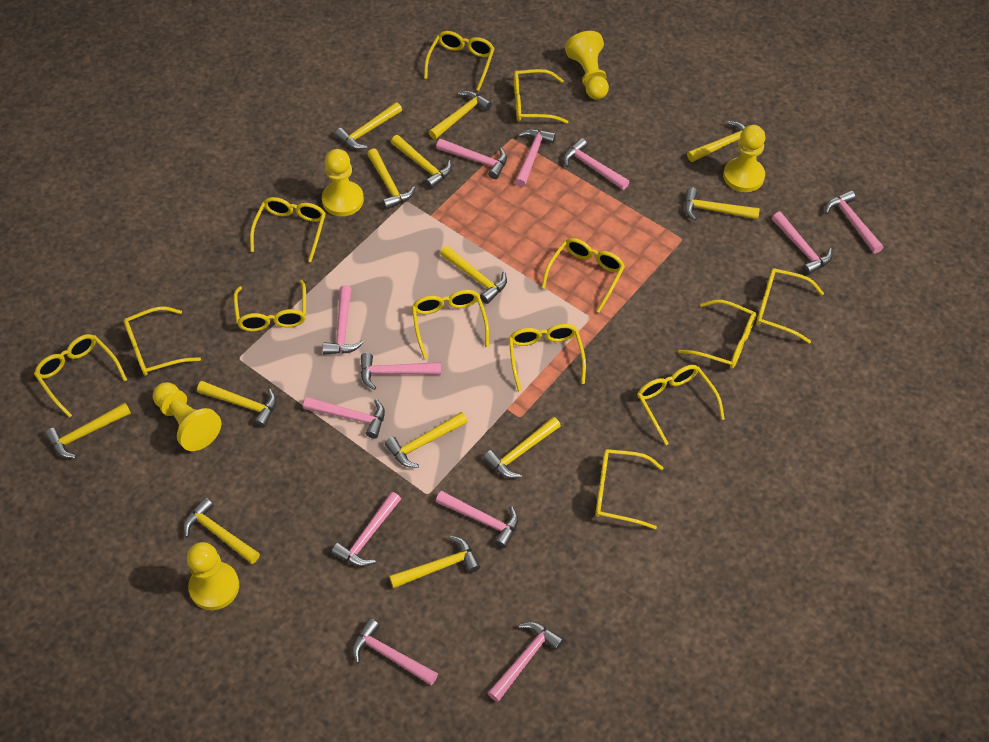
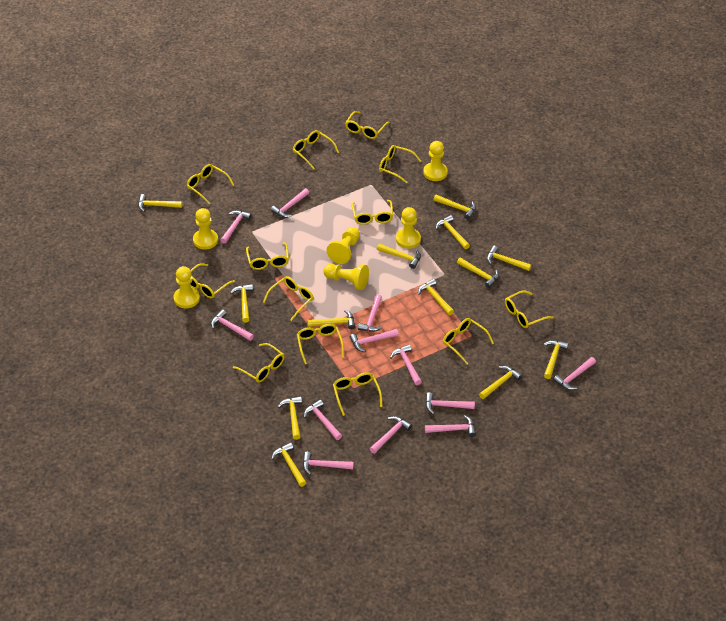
yellow pawn: [153,382,222,451] [187,542,239,610] [322,149,364,216] [565,31,609,100] [723,125,765,192] = 5 -> [173,266,200,308] [193,208,218,250] [323,264,369,290] [327,227,360,264] [396,207,421,249] [424,141,448,181] = 6

